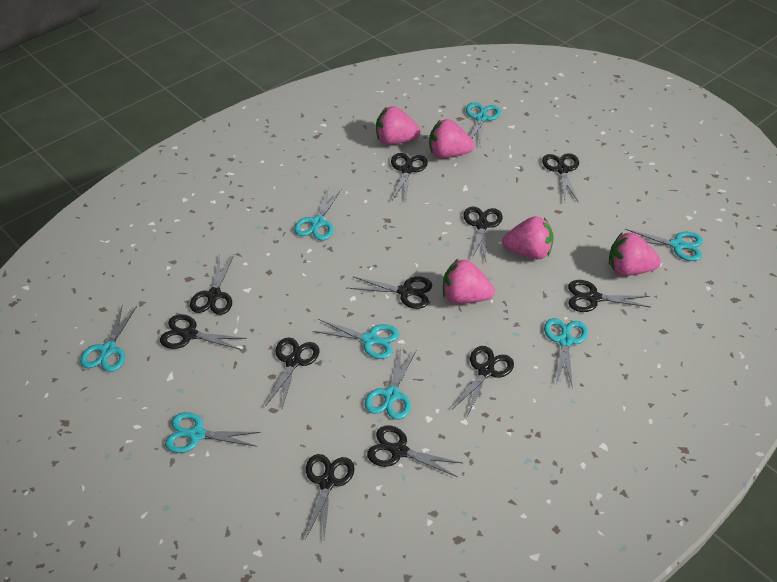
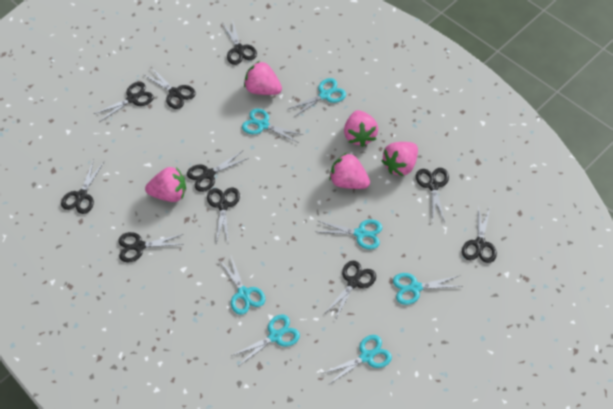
black scissors: [160,314,247,350] [190,254,234,315] [266,338,320,408] [305,454,355,540] [350,277,432,309] [367,426,462,477] [391,153,428,203] [452,346,514,416] [463,207,502,261] [542,153,579,203] [568,280,650,312] = 11 -> [61,159,104,214] [94,82,154,122] [118,232,185,262] [143,67,196,109] [187,151,249,192] [207,188,240,243] [222,19,257,65] [324,261,376,320] [416,168,449,222] [462,205,497,263] = 10
turquoise scissors: [80,306,137,372] [165,412,261,453] [294,189,341,240] [313,319,399,359] [365,348,416,420] [466,102,501,145] [544,318,588,388] [625,229,703,261] = 8 -> [219,256,265,315] [231,314,300,366] [242,109,304,143] [288,78,346,118] [317,219,382,249] [321,335,392,385] [393,273,463,305] = 7

